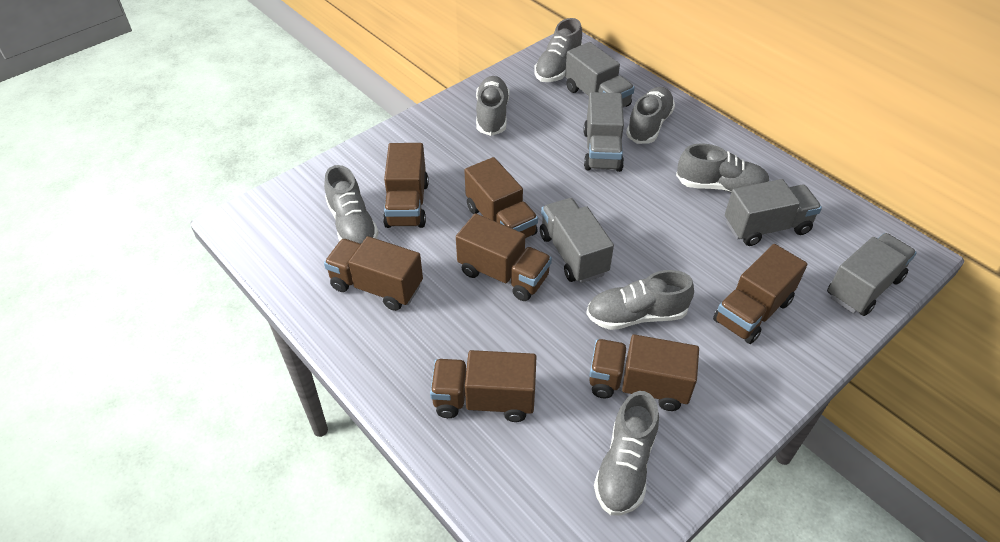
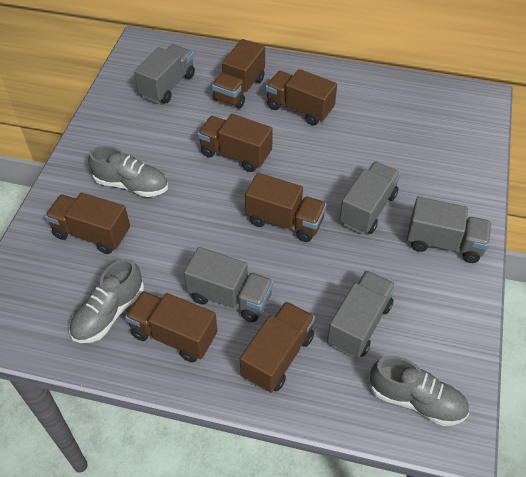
grey shoe: [324,165,379,244] [476,76,509,136] [534,18,582,82] [586,270,694,330] [594,391,659,515] [626,87,675,144] [676,143,769,192] = 7 -> [69,259,144,343] [88,146,168,197] [369,356,469,426] = 3

